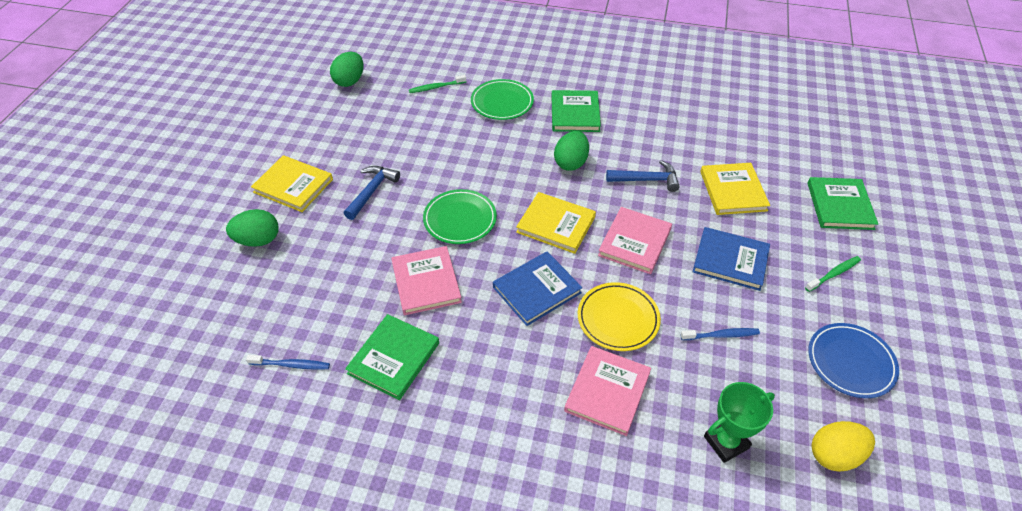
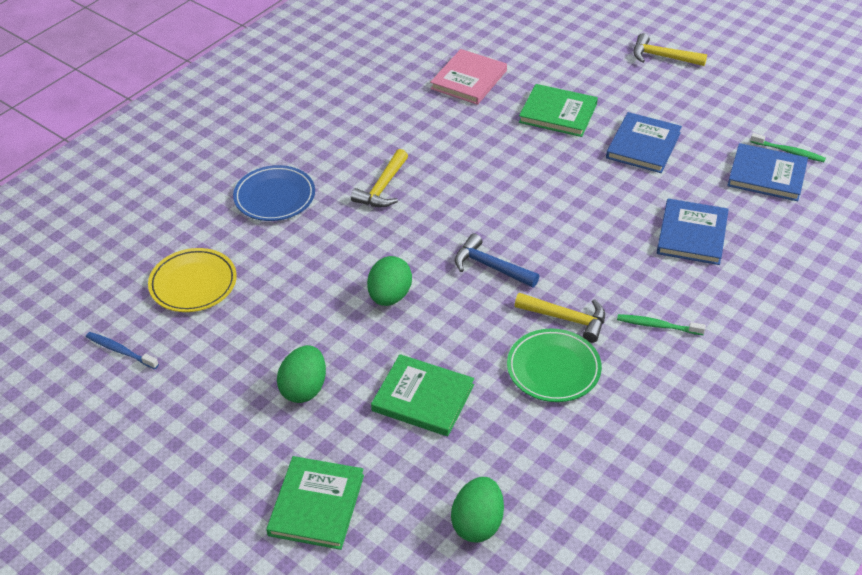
blue book: [493,251,582,326] [693,227,770,291] = 2 -> [606,112,682,173] [657,198,729,265] [727,143,808,201] = 3
blue hammer: [344,166,400,220] [606,160,680,192] = 2 -> [455,234,539,288] = 1
blue toothbrush: [246,355,330,370] [681,328,760,340] = 2 -> [86,332,159,369] = 1
green plate: [423,189,497,244] [471,79,534,120] = 2 -> [507,328,602,402] = 1
green trophy: [704,382,775,463] = 1 -> none = 0
pink book: [391,246,462,315] [564,346,651,436] [598,207,672,274] = 3 -> [430,49,507,105] = 1
yellow book: [251,155,333,212] [516,192,596,254] [700,163,770,215] = 3 -> none = 0
yellow egg: [811,421,875,472] = 1 -> none = 0
yellow hammer: none = 0 -> [351,149,408,207] [515,293,605,343] [633,33,707,66] = 3

